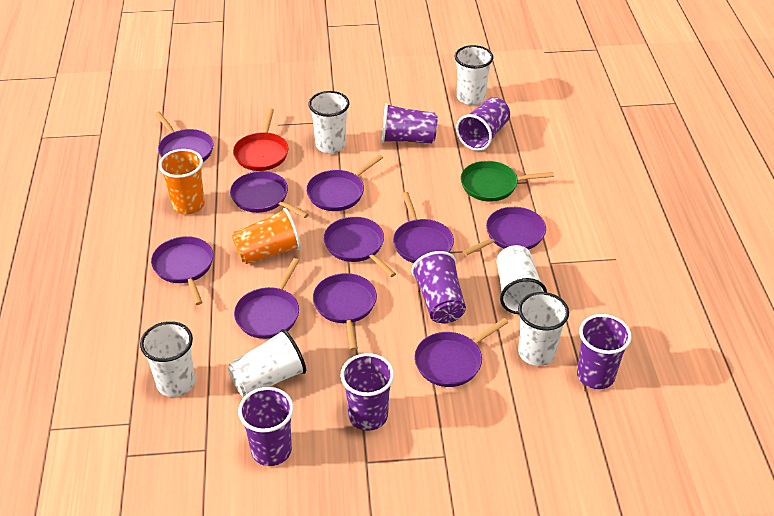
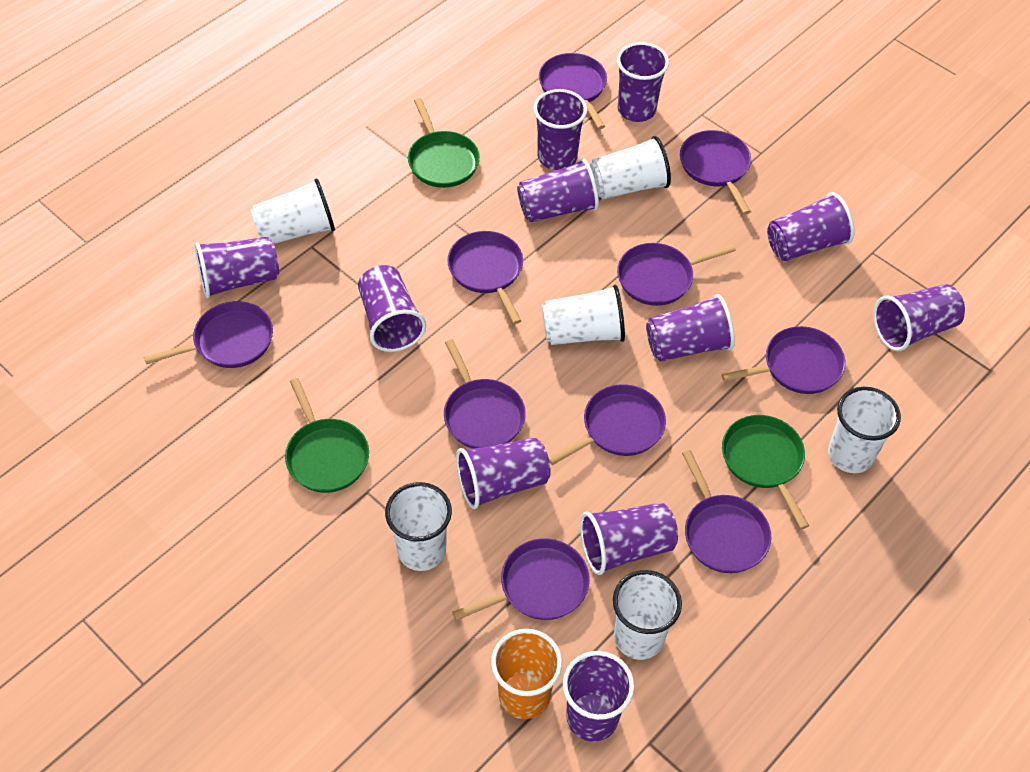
green pan: [461,161,554,202] = 1 -> [285,378,369,493] [408,98,480,188] [722,415,809,529] = 3
orange cup: [159,149,205,215] [232,208,301,264] = 2 -> [491,629,562,719] = 1
purple cup: [238,387,294,466] [341,353,394,431] [381,103,438,143] [412,251,466,323] [456,97,510,151] [577,314,632,389] = 6 -> [195,237,279,298] [358,265,426,352] [456,437,551,509] [517,158,599,222] [533,89,587,170] [563,651,634,742] [580,502,678,575] [617,42,669,122] [646,294,735,361] [767,192,855,261] [873,284,965,351] = 11
red pan: [233,108,289,171] = 1 -> none = 0

